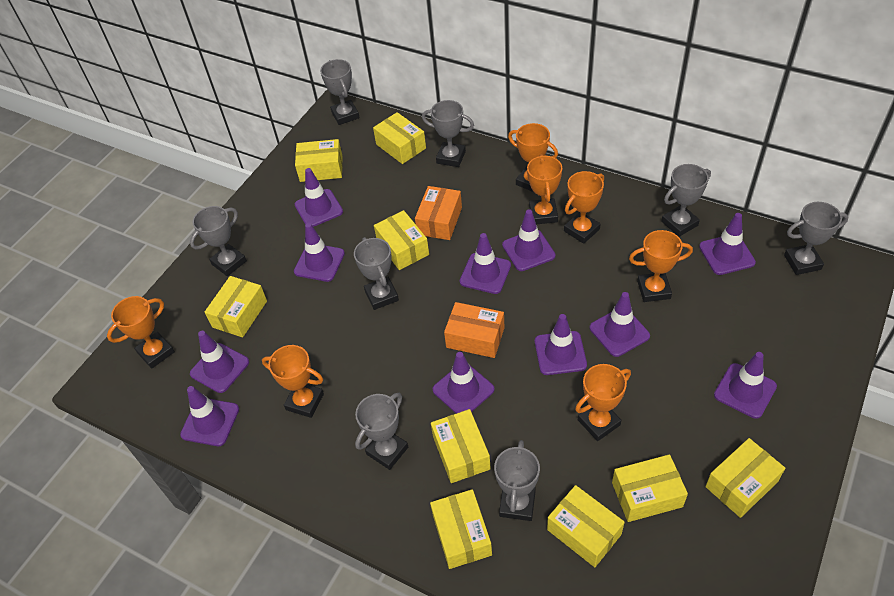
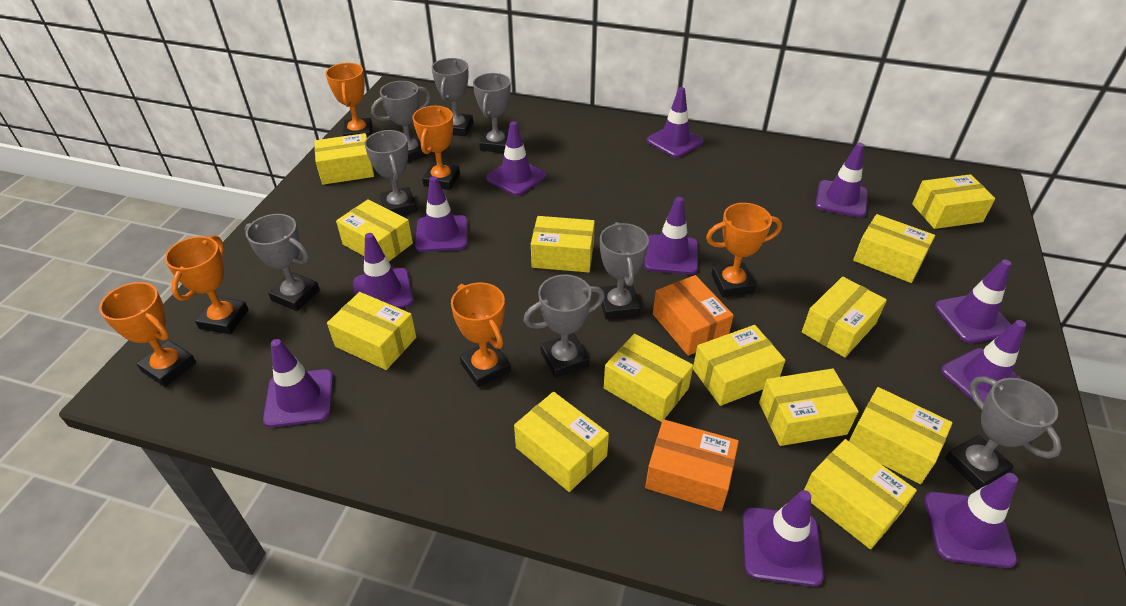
orange trophy: [107,296,175,369] [262,345,324,418] [508,123,558,192] [527,154,562,224] [564,171,604,244] [575,364,631,441] [629,230,693,302] = 7 -> [99,282,196,387] [165,235,249,334] [325,63,373,138] [412,106,460,190] [451,283,511,388] [706,203,782,297] = 6
yellow box: [204,276,267,337] [295,139,342,182] [373,112,426,164] [374,210,429,270] [430,489,492,569] [431,409,491,483] [547,485,625,567] [612,454,688,522] [705,438,785,518] = 9 -> [314,133,374,185] [327,292,416,370] [336,199,413,261] [514,392,609,492] [531,216,595,272] [604,334,693,422] [693,325,786,406] [759,369,859,446] [802,276,887,358] [804,439,917,549] [849,387,953,484] [853,214,935,283] [912,174,995,229] = 13

